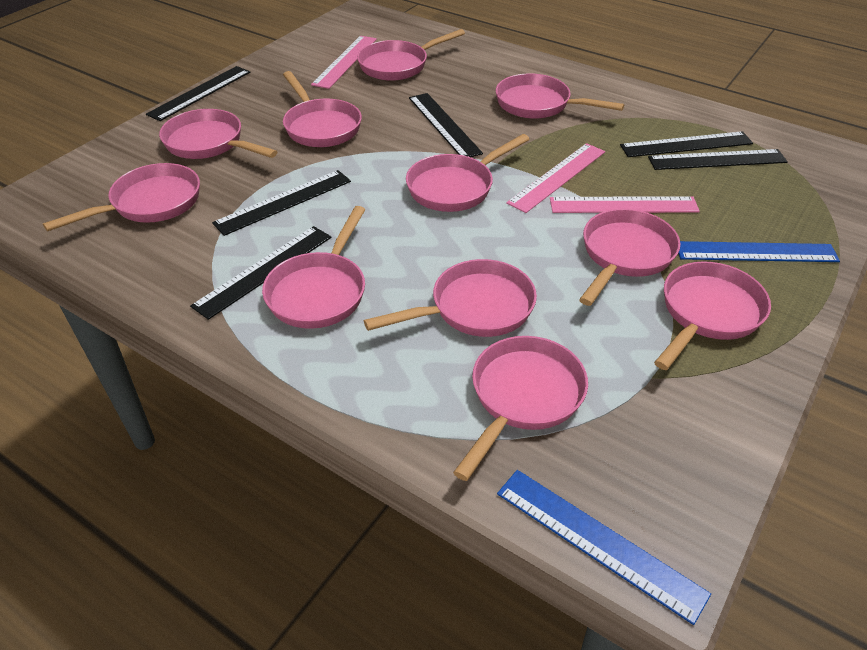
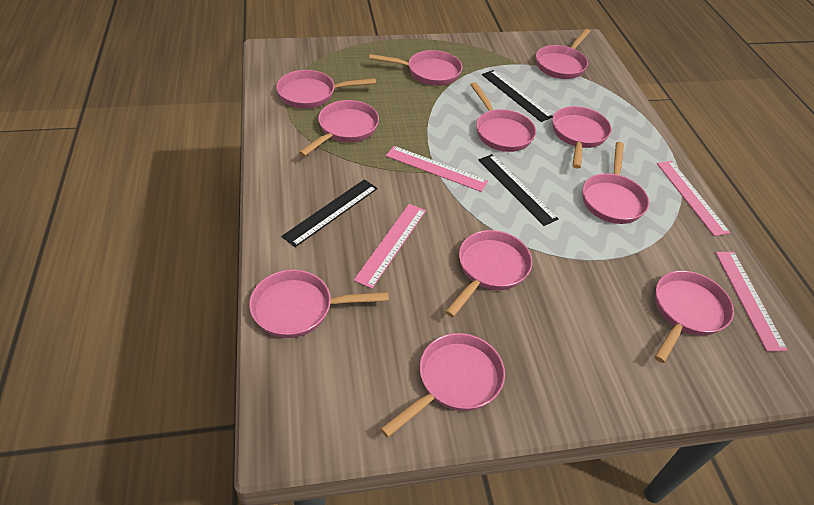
black ruler: [146,66,250,121] [190,226,331,320] [212,170,351,236] [409,93,483,157] [620,131,753,157] [648,149,788,170] = 6 -> [281,179,377,247] [479,154,558,226] [482,70,553,122] = 3
blue ruler: [497,470,711,625] [679,241,840,262] = 2 -> none = 0
pink ruler: [311,36,377,89] [506,143,605,213] [550,196,700,213] = 3 -> [354,204,426,289] [386,146,488,192] [657,161,730,236] [715,252,787,351] = 4

